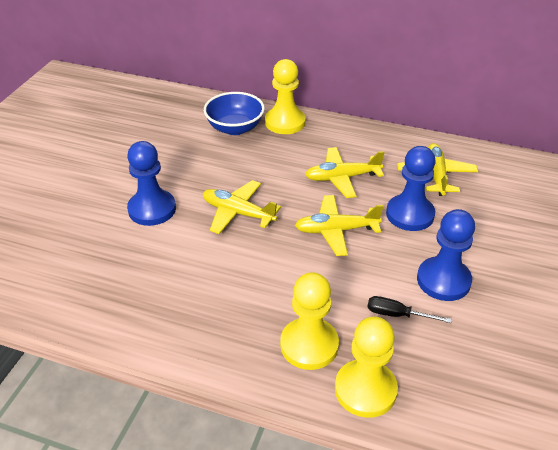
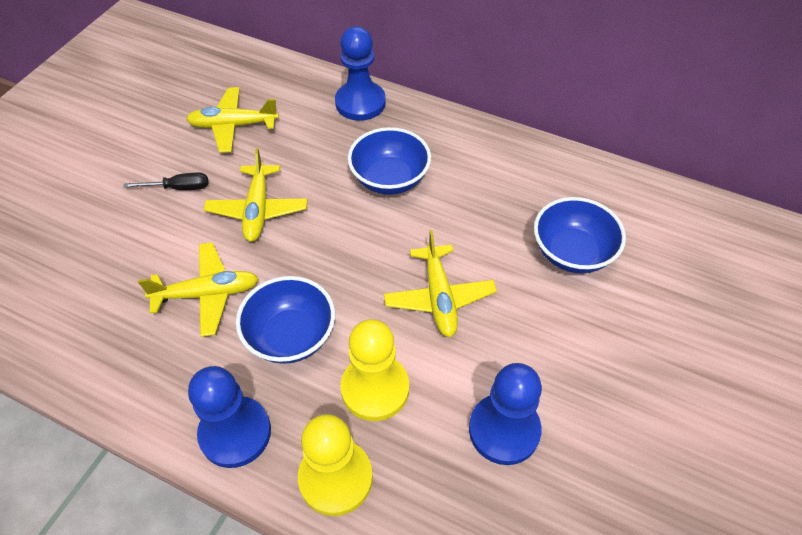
blue bowl: [204,92,265,135] = 1 -> [236,276,335,364] [348,127,431,195] [534,197,626,273] = 3
yellow pawn: [265,59,306,134] [280,272,339,370] [335,317,398,418] = 3 -> [298,414,373,516] [340,319,409,421] = 2

